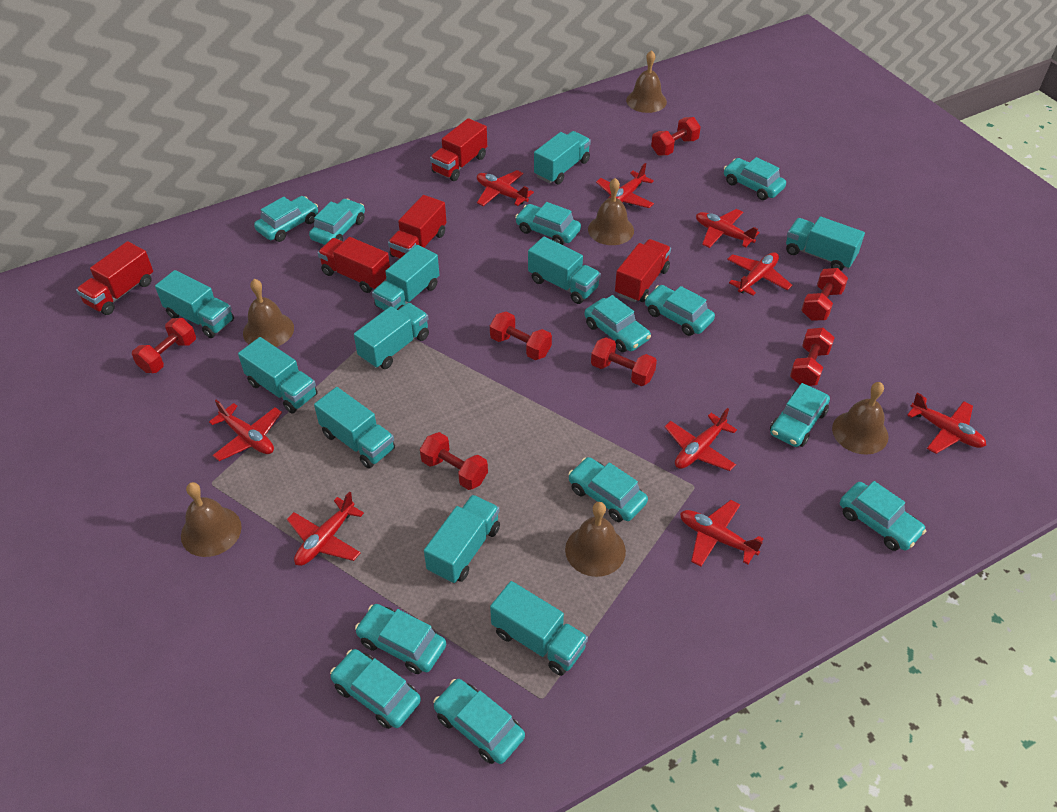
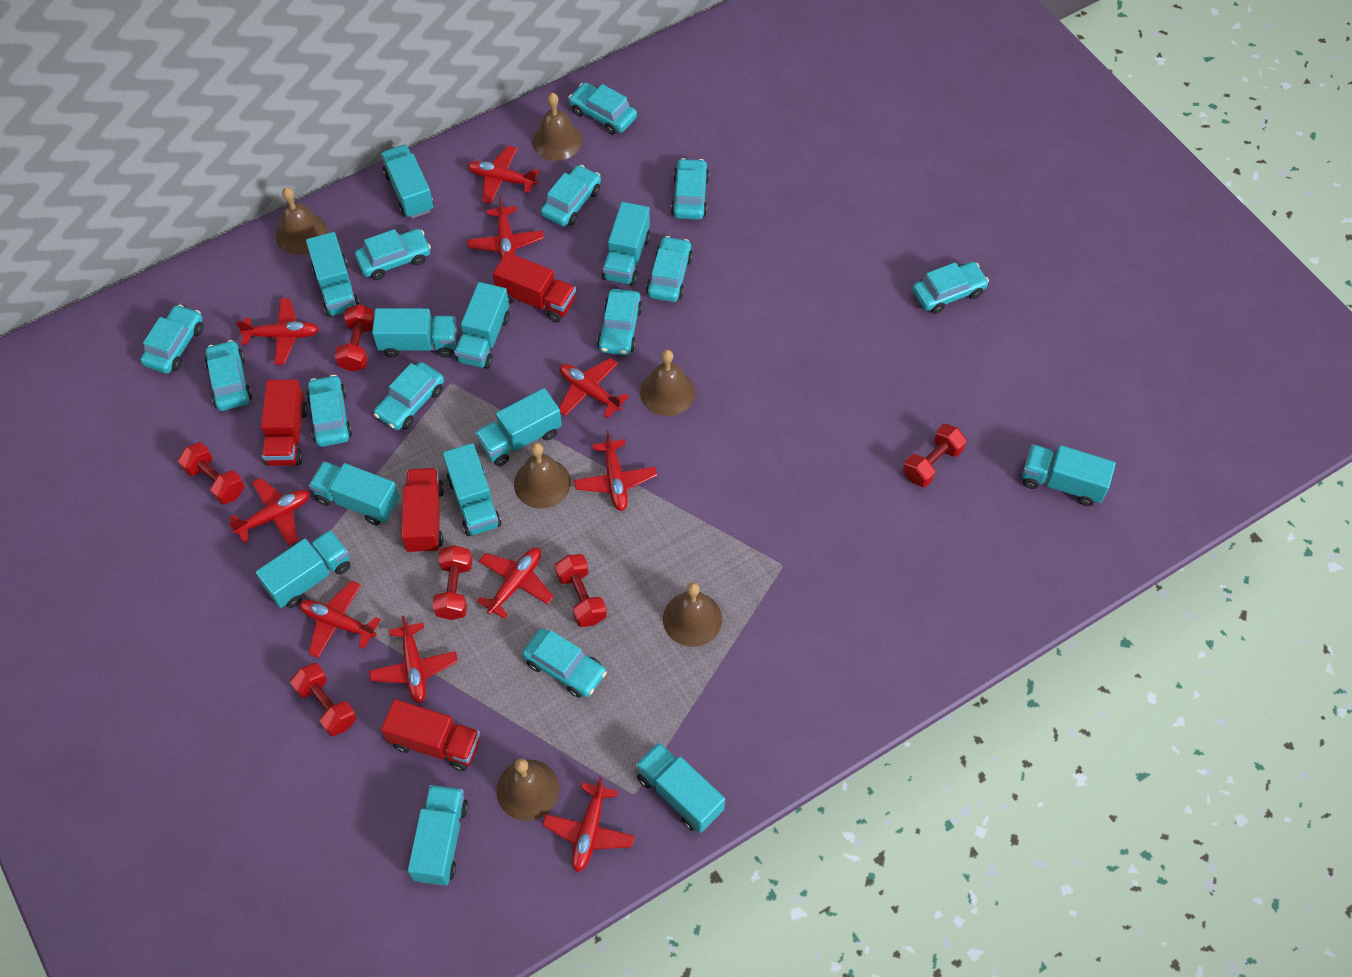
red dumbbell: [132,318,196,373] [420,432,488,490] [490,311,552,360] [591,337,657,386] [651,117,701,156] [790,328,835,386] [801,268,848,321] = 7 -> [178,442,245,505] [290,663,357,737] [334,304,374,372] [432,545,472,620] [555,554,607,627] [903,424,967,487] = 6
red plane: [209,400,282,461] [287,491,364,566] [477,170,534,206] [596,163,654,208] [664,408,737,471] [680,500,764,567] [696,209,759,248] [727,252,792,296] [907,392,986,454] = 9 -> [228,478,310,546] [235,298,319,365] [299,581,381,658] [369,615,458,703] [467,146,539,204] [467,196,544,259] [477,548,554,619] [542,777,635,872] [559,358,629,418] [574,430,657,511] = 10
red truck: [76,241,153,315] [318,237,390,293] [388,195,446,259] [430,118,487,181] [615,239,671,302] = 5 -> [261,379,308,466] [381,699,480,771] [401,468,444,553] [493,252,576,322] = 4
turquoise truck: [155,270,234,338] [238,337,318,413] [314,387,395,469] [354,303,429,369] [372,245,439,310] [424,495,500,583] [490,581,588,676] [528,236,601,304] [534,131,591,184] [786,216,865,271] = 10 -> [256,530,350,608] [306,232,360,317] [309,461,399,525] [372,308,457,358] [381,145,434,218] [408,785,468,885] [443,443,502,536] [455,282,510,369] [475,388,562,466] [602,202,650,286] [636,742,725,833] [1022,444,1116,506] = 12

